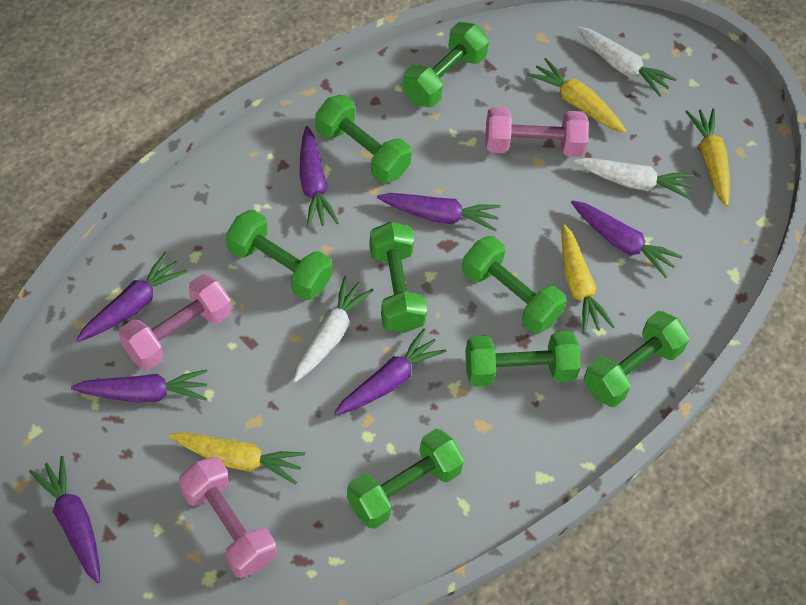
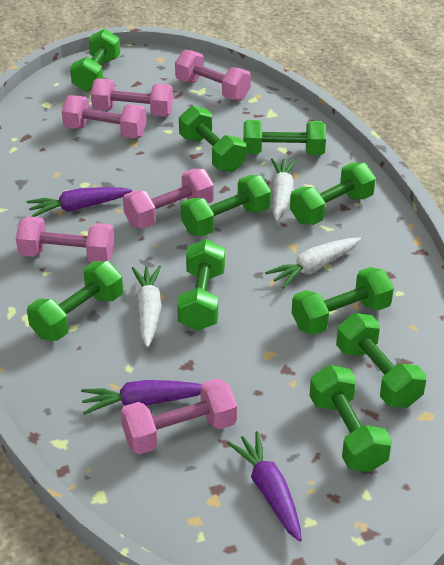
green dumbbell: [226,210,332,300] [315,94,412,183] [347,429,464,529] [370,222,427,333] [402,22,489,107] [462,236,567,333] [465,331,581,387] [584,311,689,407] = 8 -> [27,261,123,341] [70,29,120,92] [177,239,225,331] [179,105,246,172] [181,175,271,236] [243,120,326,155] [290,163,376,225] [292,267,394,335] [309,365,392,472] [336,313,427,408] = 10
pink dumbbell: [119,274,232,370] [179,457,276,578] [485,107,589,157] = 3 -> [16,216,115,263] [62,95,147,139] [91,78,173,116] [121,378,237,454] [123,169,214,229] [175,50,251,101] = 6
purple carrot: [29,456,100,584] [71,370,207,403] [76,252,188,341] [299,126,339,228] [334,329,446,415] [377,193,500,232] [571,200,683,278] = 7 -> [27,187,132,217] [81,380,202,415] [227,431,302,541] = 3
yellow carrot: [169,432,305,485] [527,58,627,133] [562,224,615,334] [685,108,730,207] = 4 -> none = 0

